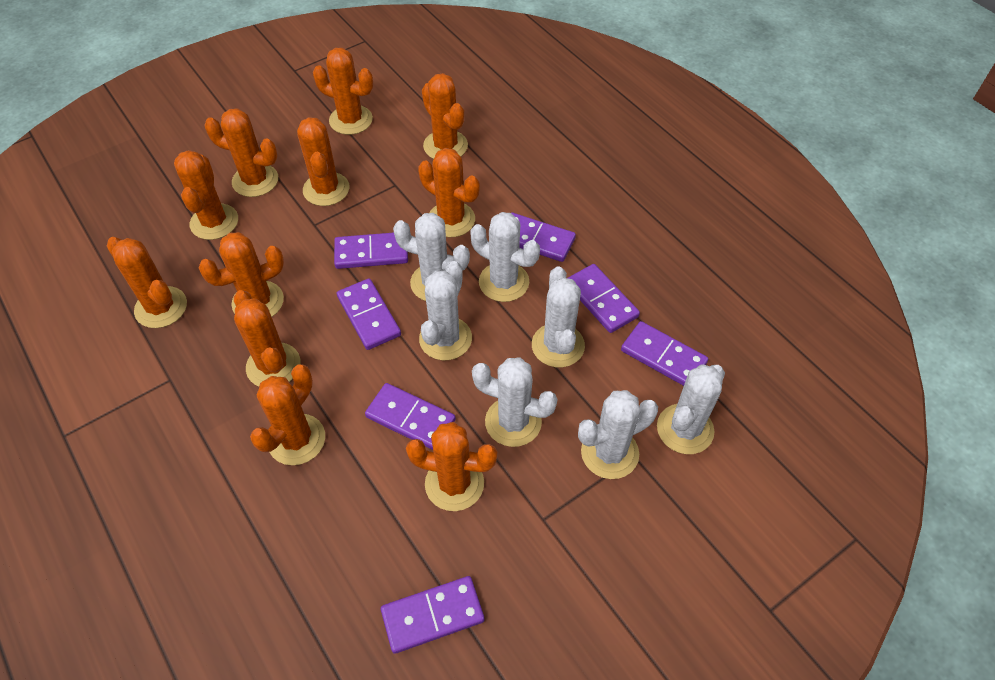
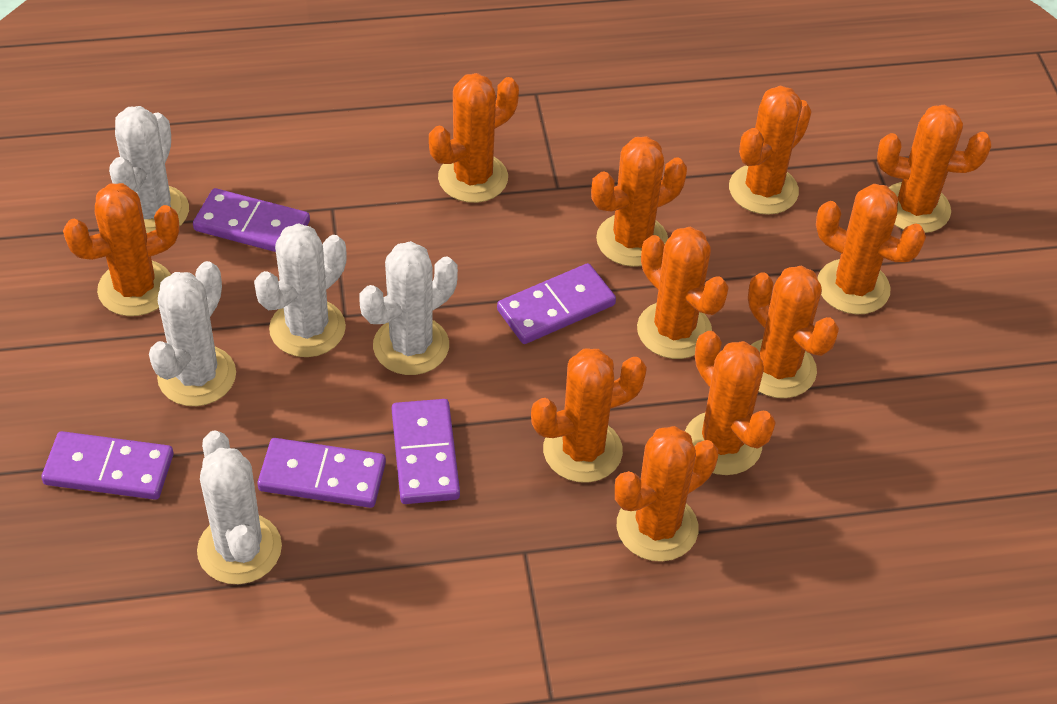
purple domino: [334,232,408,269] [337,278,401,350] [365,383,456,450] [381,576,484,654] [512,213,576,262] [567,264,640,333] [621,321,708,386] = 7 -> [41,431,173,500] [193,188,310,252] [257,438,386,508] [391,399,460,504] [497,263,616,344] = 5
white cactus: [393,213,470,301] [419,261,472,360] [470,212,540,302] [472,358,558,447] [532,266,585,368] [578,390,658,479] [657,365,725,454] = 7 -> [109,106,189,233] [149,261,236,406] [197,430,282,584] [254,223,347,357] [359,241,458,375] = 5

